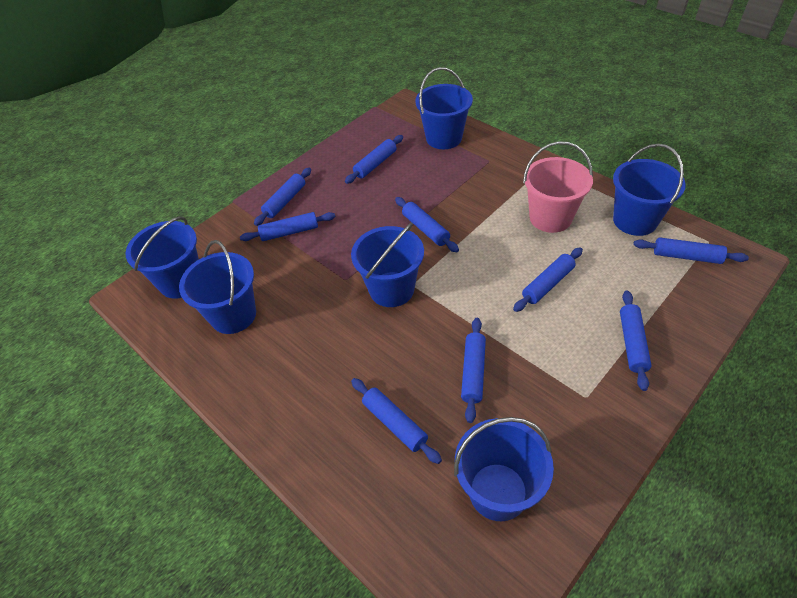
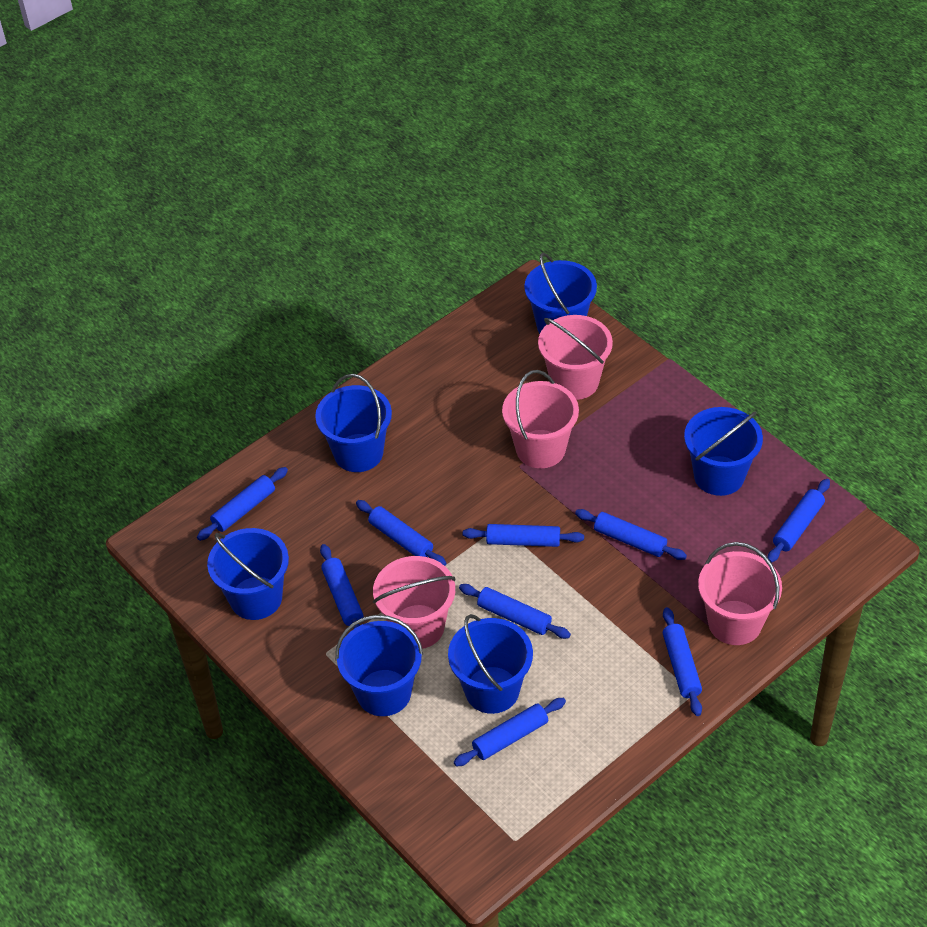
pink bucket: [523,141,593,233] = 1 -> [373,556,455,649] [502,370,579,468] [538,315,613,400] [698,542,782,645] = 4

